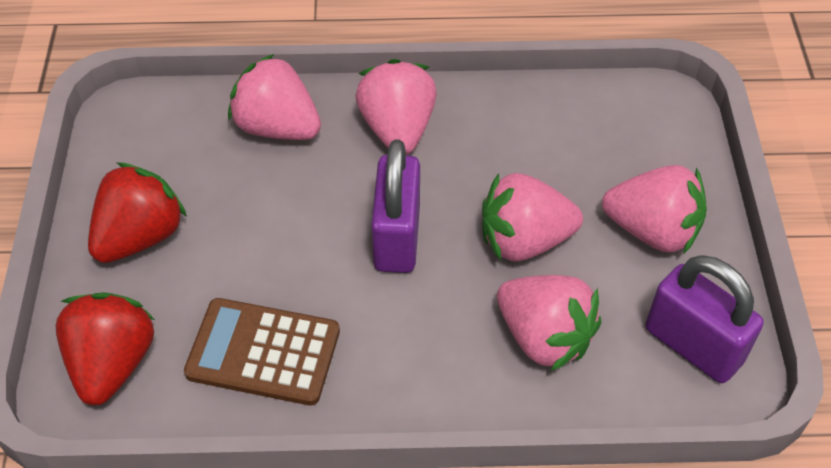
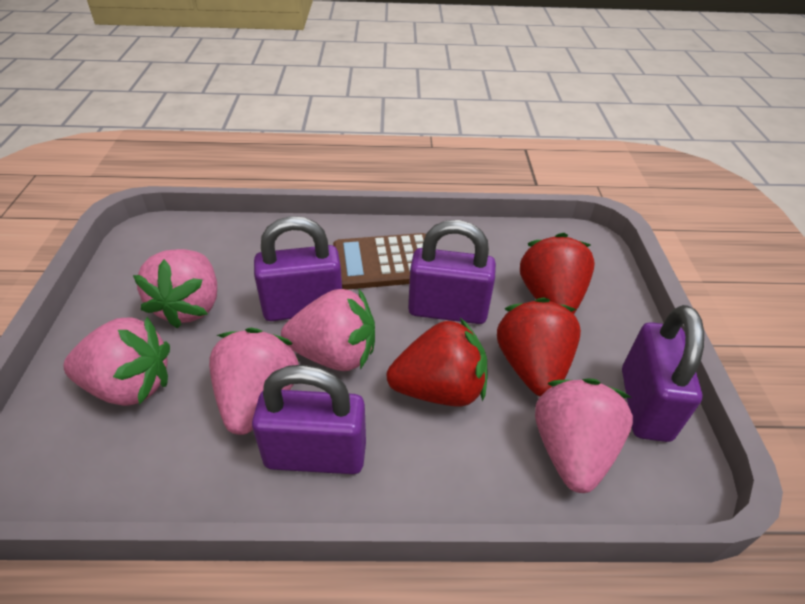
purple padlock: [371,139,420,273] [646,255,764,383] = 2 -> [252,365,366,474] [254,216,342,321] [408,220,496,324] [622,305,704,442] = 4
red strawberry: [56,292,155,405] [88,162,187,263] = 2 -> [387,318,487,406] [497,297,581,397] [520,233,595,314] = 3

